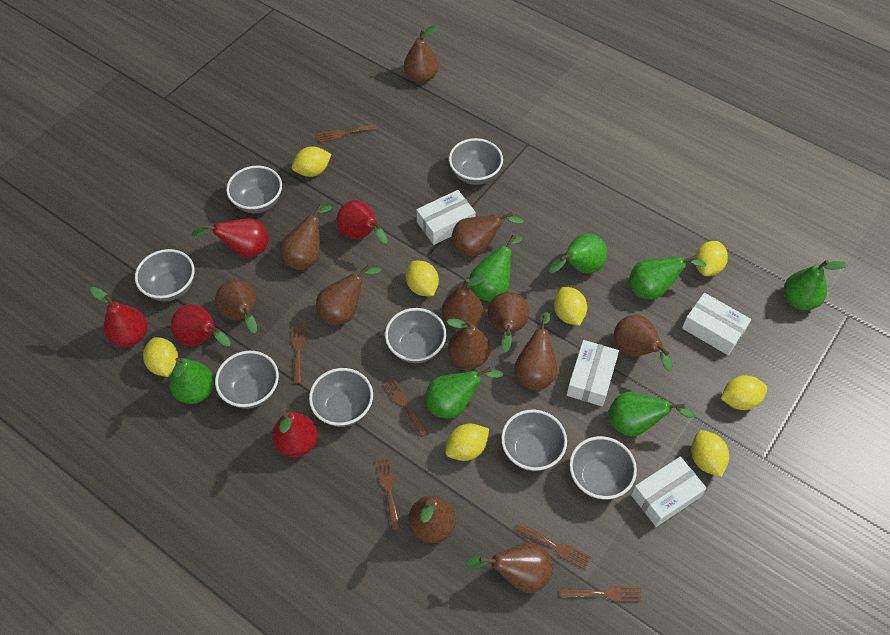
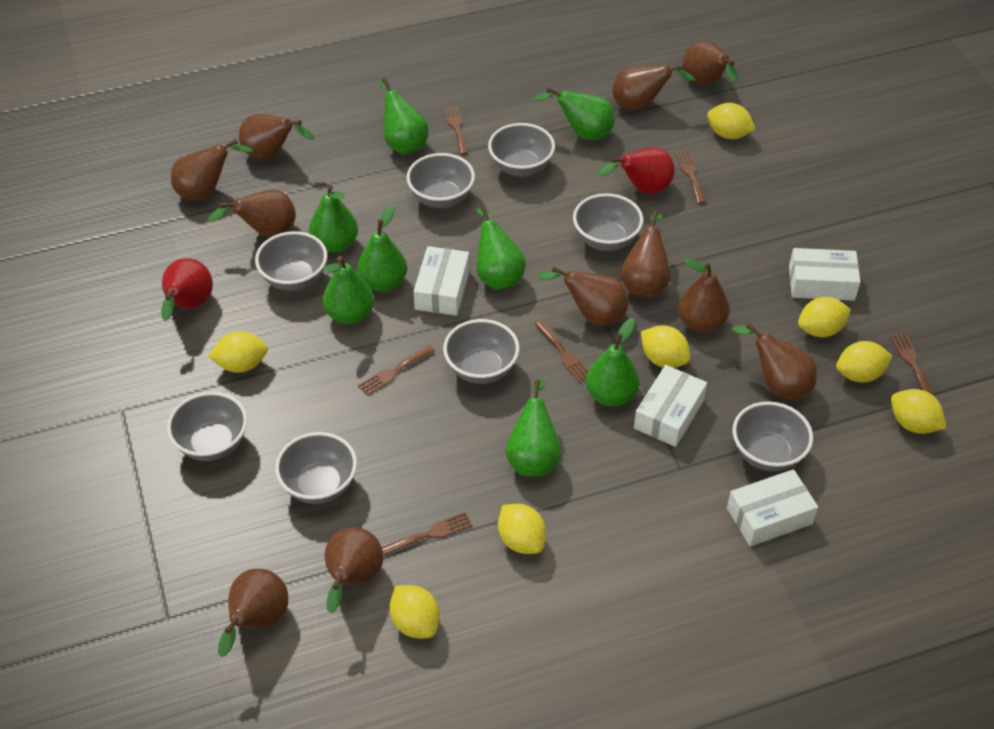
brown pear: [215,279,257,333] [280,204,332,270] [316,265,381,325] [404,25,438,83] [408,496,456,543] [442,274,486,330] [447,318,490,369] [451,212,524,256] [464,542,553,593] [488,292,529,353] [514,312,558,390] [614,314,673,372] = 12 -> [171,139,254,200] [208,189,296,238] [218,569,288,657] [239,114,314,160] [325,527,383,613] [537,267,628,325] [612,64,695,111] [620,211,671,297] [678,258,730,333] [683,41,738,85] [732,323,817,400] = 11
green pear: [169,358,214,404] [425,367,503,418] [470,235,523,302] [549,233,608,274] [609,392,695,437] [629,255,706,299] [784,260,848,310] = 7 -> [309,185,358,253] [323,256,374,324] [357,205,407,292] [379,78,429,155] [476,205,526,290] [505,379,561,476] [533,87,615,140] [586,318,640,407] = 8
red pear: [90,287,147,347] [171,304,231,347] [191,218,269,258] [272,412,318,457] [337,200,388,244] = 5 -> [161,258,213,321] [598,147,675,194] = 2

